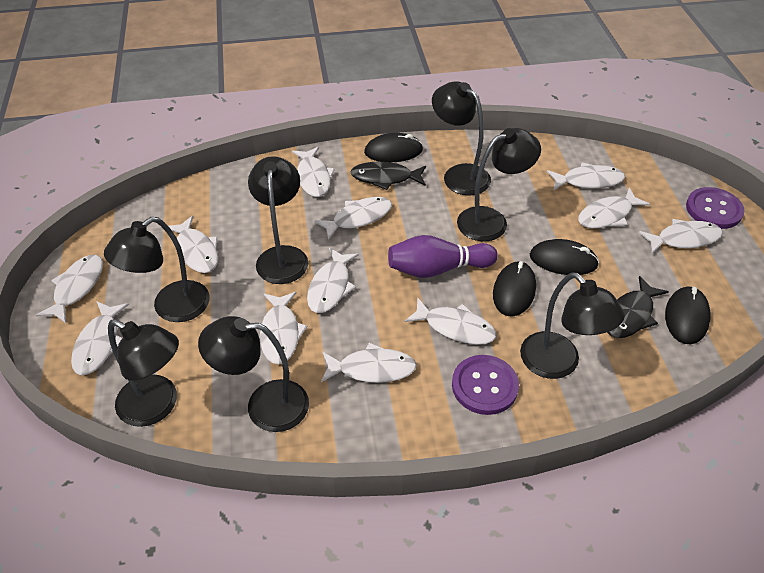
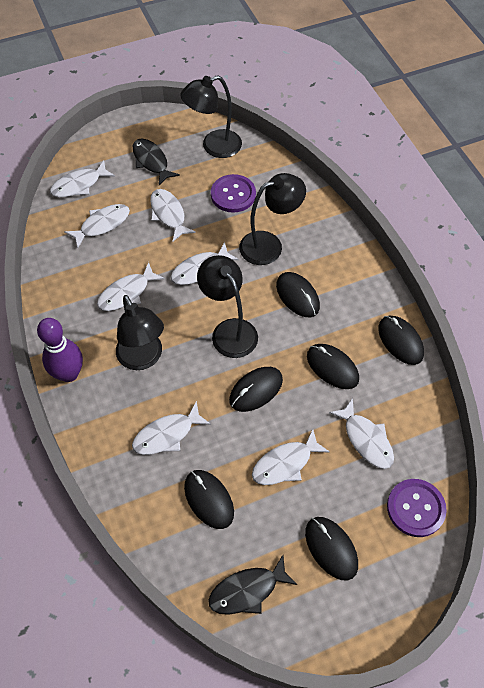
black lamp: [104,217,210,322] [108,319,179,427] [198,316,309,432] [248,156,308,284] [432,81,491,196] [457,128,541,241] [520,272,625,379] = 7 -> [116,295,164,370] [180,75,242,158] [197,255,258,358] [239,173,306,265] = 4
black mouse: [364,133,423,162] [493,261,536,317] [530,239,599,275] [665,286,711,344] = 4 -> [184,470,234,529] [229,367,283,412] [276,272,320,317] [305,517,358,580] [307,344,359,389] [378,316,424,365] = 6
white fish: [36,255,103,323] [71,301,129,376] [168,216,218,273] [260,292,308,364] [292,147,335,197] [307,248,359,313] [314,197,392,240] [321,343,417,383] [405,297,497,345] [547,163,625,191] [578,187,650,228] [639,219,723,254] = 12 -> [50,161,115,197] [64,204,130,248] [97,262,165,311] [132,401,211,455] [150,189,196,241] [170,242,239,285] [252,429,330,485] [329,398,394,469] = 8

